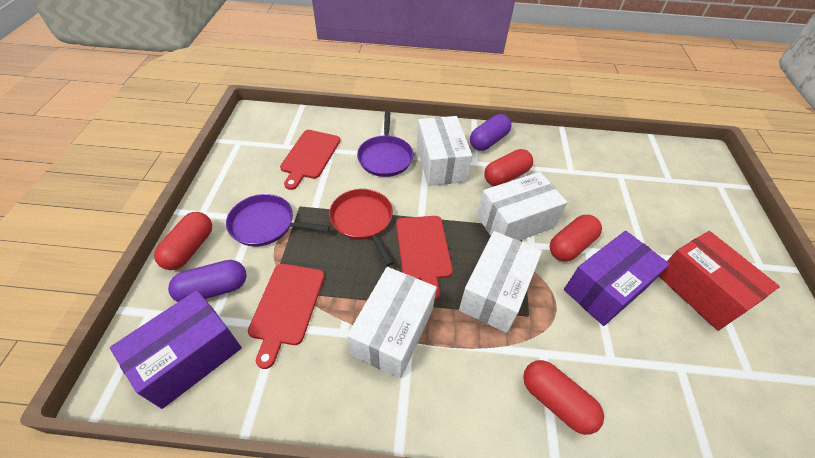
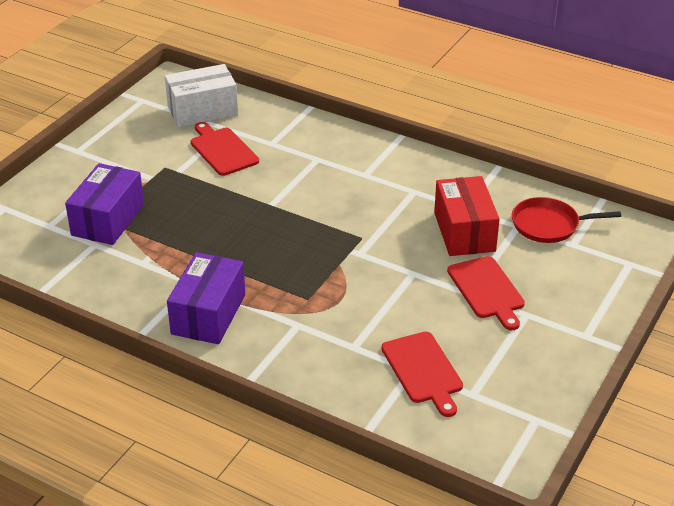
purple capsule: [168,260,247,302] [470,114,512,151] = 2 -> none = 0
purple pan: [226,194,330,247] [357,112,413,177] = 2 -> none = 0
red capsule: [154,212,212,270] [484,149,533,186] [523,360,604,435] [550,215,602,261] = 4 -> none = 0
white box: [347,267,437,378] [417,116,472,186] [459,231,542,333] [477,172,567,241] = 4 -> [165,64,238,127] = 1

